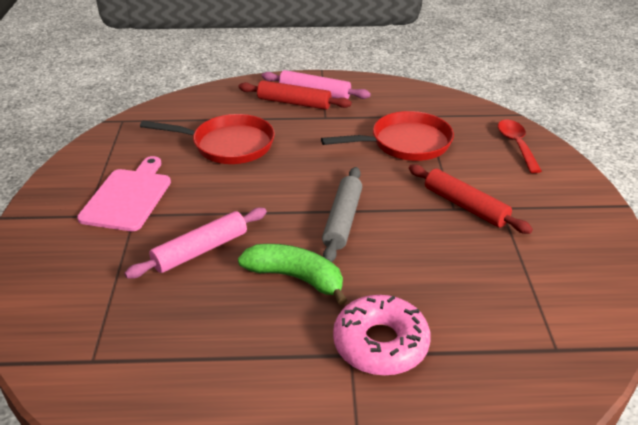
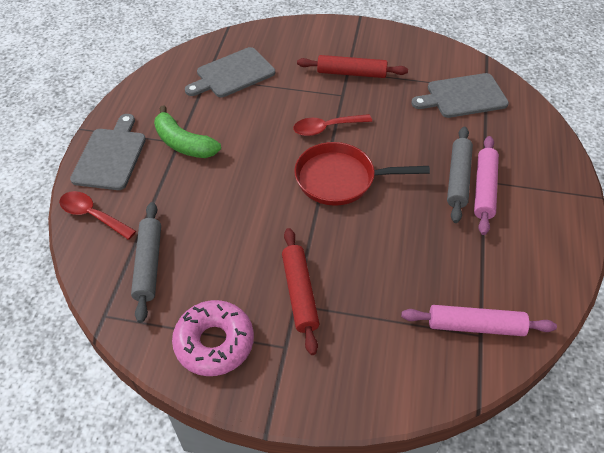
grey cutting board: none = 0 -> [70,114,146,190] [185,47,275,97] [411,73,509,118] = 3
grey rolling pin: [322,167,362,262] = 1 -> [131,202,161,323] [447,127,473,223] = 2
pink cutting board: [77,156,171,231] = 1 -> none = 0
red pan: [140,114,275,164] [321,111,454,161] = 2 -> [294,142,430,206] = 1
red spoon: [498,120,542,173] = 1 -> [59,191,136,240] [293,114,372,136] = 2

